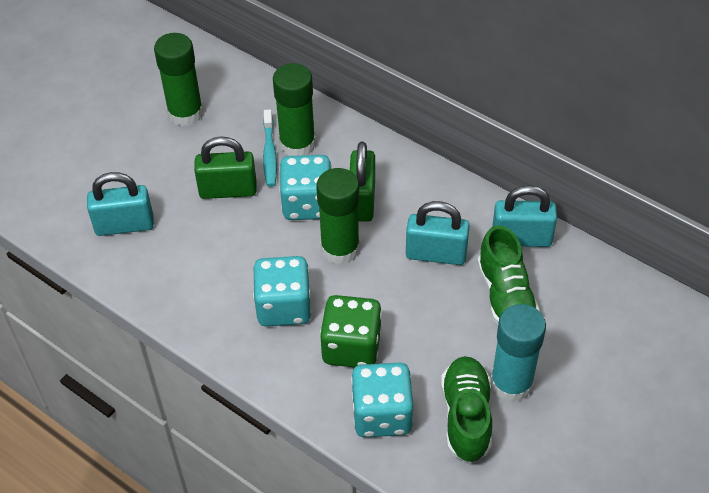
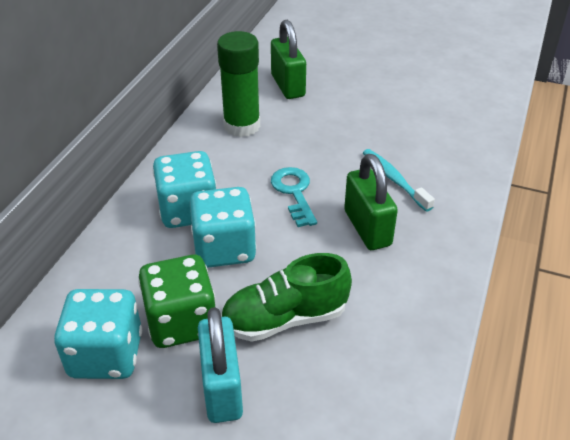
green glue stick: [154,33,203,126] [273,63,316,156] [316,168,360,265] = 3 -> [217,31,260,137] = 1
green shoe: [441,356,492,463] [477,226,540,324] = 2 -> [221,253,352,342] = 1
turquoise glue stick: [491,304,546,403] = 1 -> none = 0
turquoise key: none = 0 -> [271,167,317,227] = 1
turquoise padlock: [87,172,154,236] [406,201,470,265] [492,185,557,247] = 3 -> [198,307,243,423] = 1

